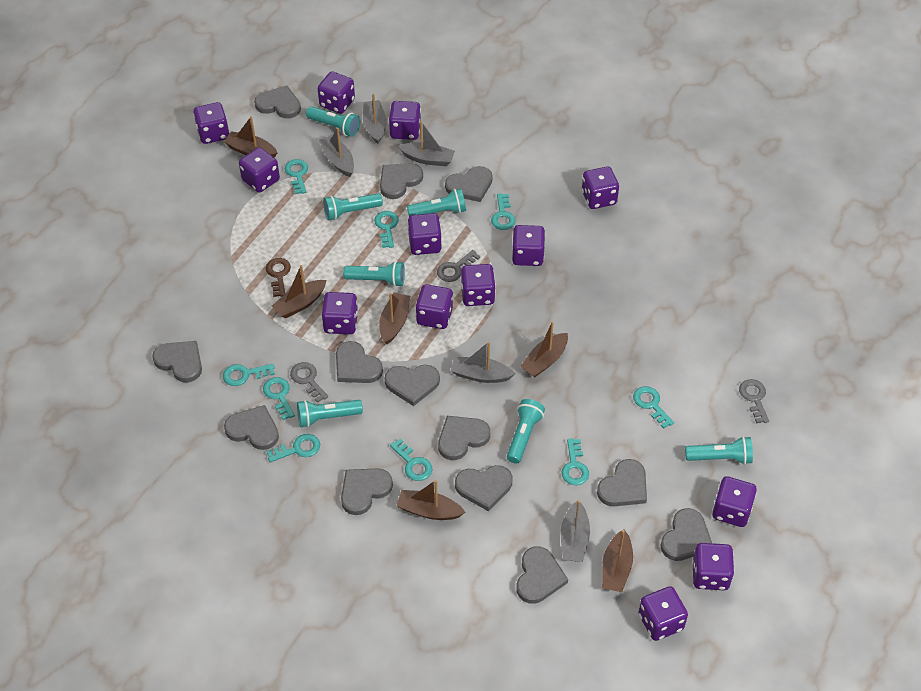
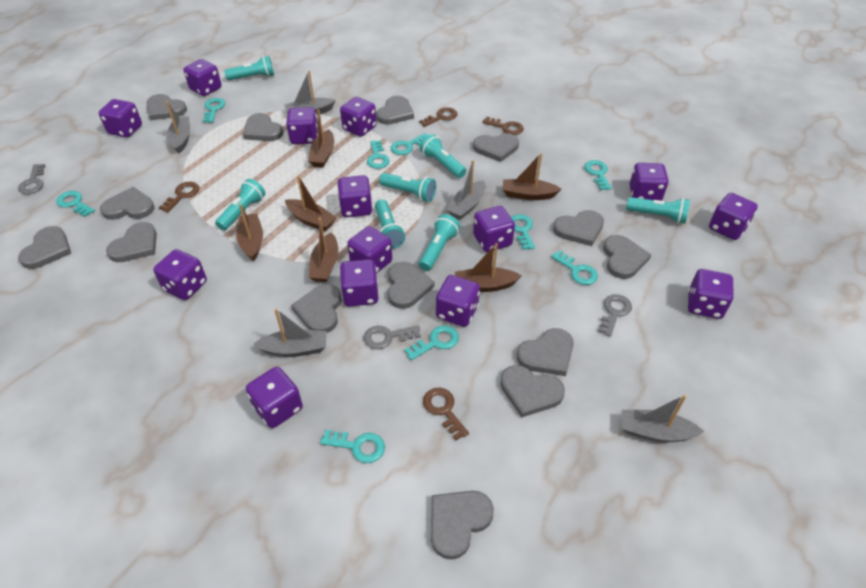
brown key: [266,258,291,297] = 1 -> [159,182,199,213] [419,107,458,127] [423,388,469,440] [482,117,524,135] = 4
grey heart: [152,341,202,382] [224,405,279,450] [254,85,301,118] [336,341,383,383] [341,468,393,515] [380,163,423,199] [384,365,440,406] [438,416,490,460] [445,166,493,202] [455,465,513,511] [516,546,568,604] [597,459,647,506] [660,508,712,561] = 13 -> [18,226,71,269] [100,187,155,220] [106,222,157,262] [147,94,187,120] [243,113,283,141] [291,284,342,333] [376,96,414,125] [387,261,435,309] [431,491,494,560] [473,133,519,162] [500,365,565,418] [517,328,574,376] [553,210,604,246] [603,235,651,279] = 14
purple dice: [194,102,229,144] [239,147,280,193] [318,72,355,114] [322,292,358,334] [389,101,421,140] [408,213,442,255] [416,284,453,329] [461,264,496,306] [512,225,545,266] [582,166,619,209] [638,586,688,641] [692,543,734,590] [712,476,757,527] = 13 -> [99,99,142,137] [153,249,207,300] [183,59,222,96] [246,367,303,428] [286,107,318,144] [337,175,372,217] [340,97,377,137] [340,259,379,307] [347,226,392,273] [436,275,480,327] [473,206,515,252] [629,163,669,201] [688,269,734,319] [709,193,758,240] = 14

